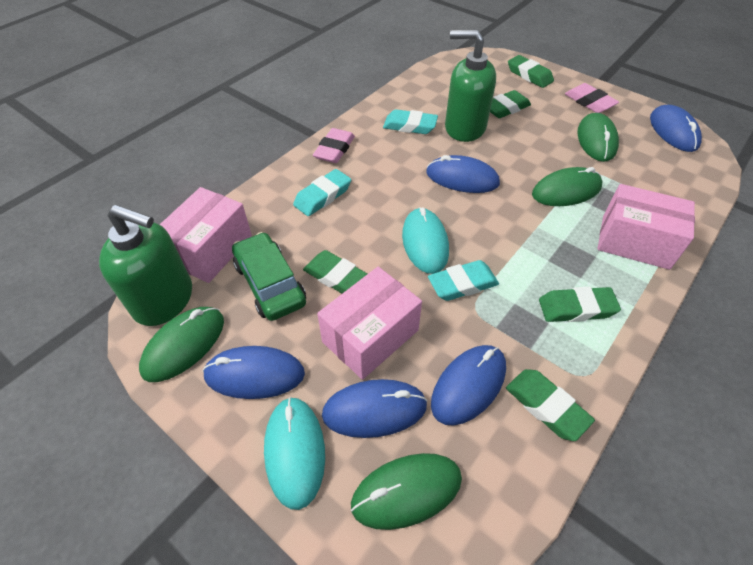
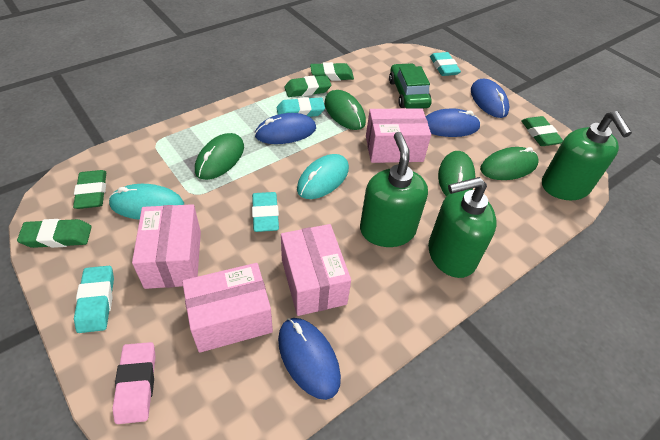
blue mouse: [203,346,305,399] [322,379,428,438] [426,155,500,193] [431,345,506,426] [650,105,702,152] = 5 -> [254,113,316,144] [278,318,341,400] [426,108,481,137] [471,79,509,118] = 4
green soap dispenser: [99,205,192,326] [445,30,496,142] = 2 -> [360,132,428,247] [428,177,497,278] [542,111,632,200] = 3
pink box: [160,187,252,283] [317,267,422,380] [597,184,695,270] = 3 -> [132,204,201,289] [182,263,273,353] [281,224,351,316] [366,108,431,163] = 4
pink eraser: [313,128,355,163] [565,83,619,113] = 2 -> [112,342,156,424] = 1
turquoise eraser: [293,169,351,216] [383,109,438,134] [428,260,499,301] = 3 -> [74,266,114,333] [252,192,279,232] [277,97,325,117] [430,52,461,76] = 4

